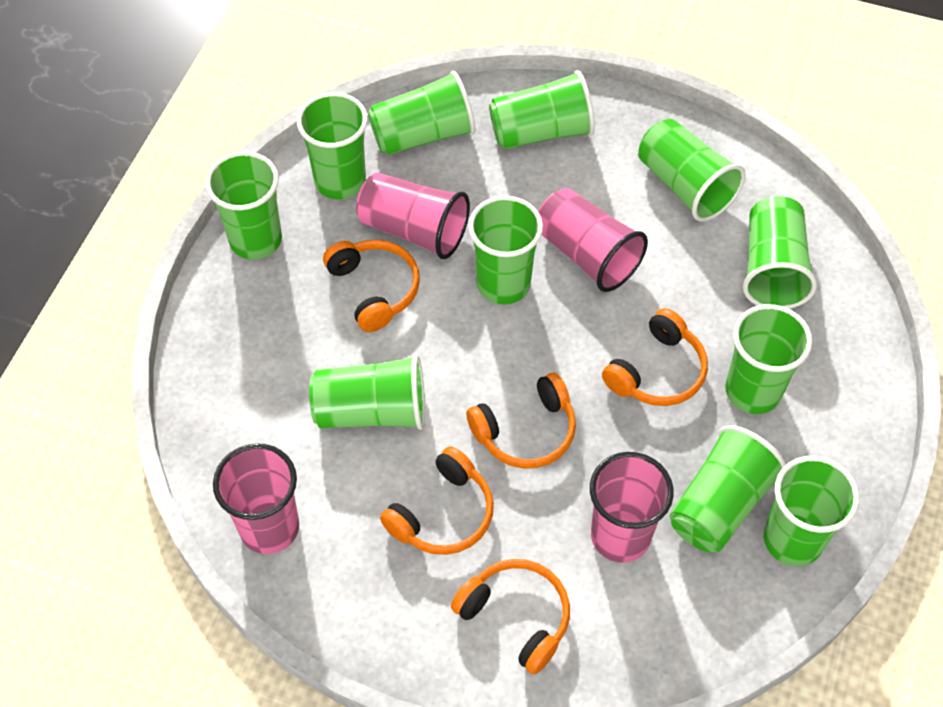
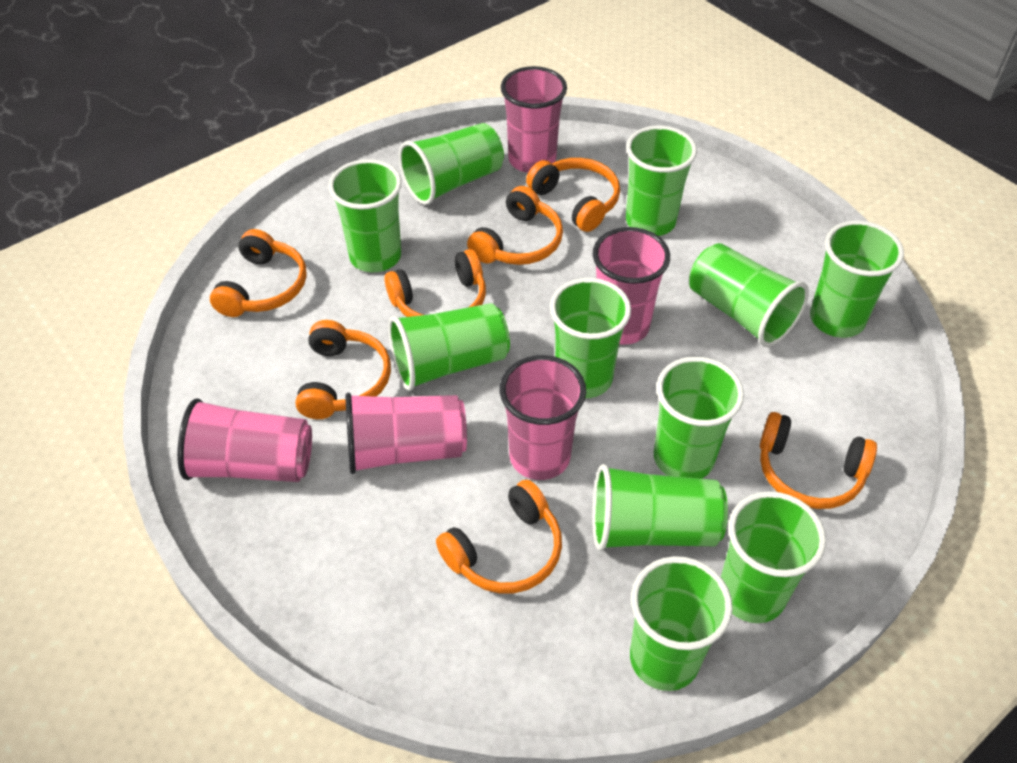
orange headphones: [323,240,420,332] [380,446,494,555] [451,559,570,674] [466,373,576,469] [602,308,708,406] = 5 -> [210,229,307,317] [296,320,391,419] [384,249,486,317] [436,480,562,594] [467,186,563,265] [526,158,620,232] [760,412,877,509] = 7
pink cup: [213,443,299,554] [356,173,470,259] [538,188,648,292] [590,452,674,563] = 4 -> [177,398,312,482] [345,393,467,474] [500,355,586,480] [501,66,567,173] [593,227,670,345] = 5

